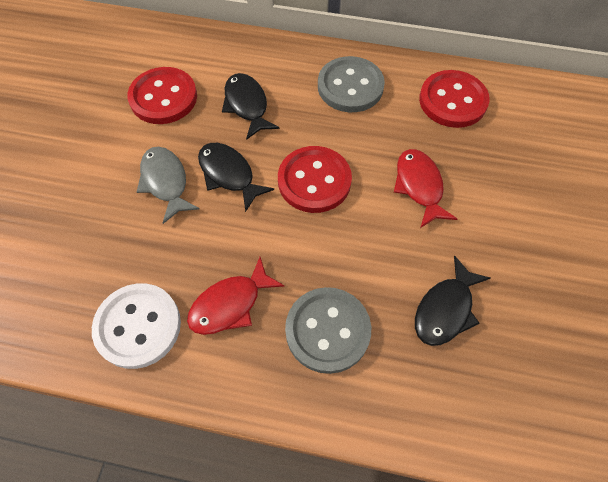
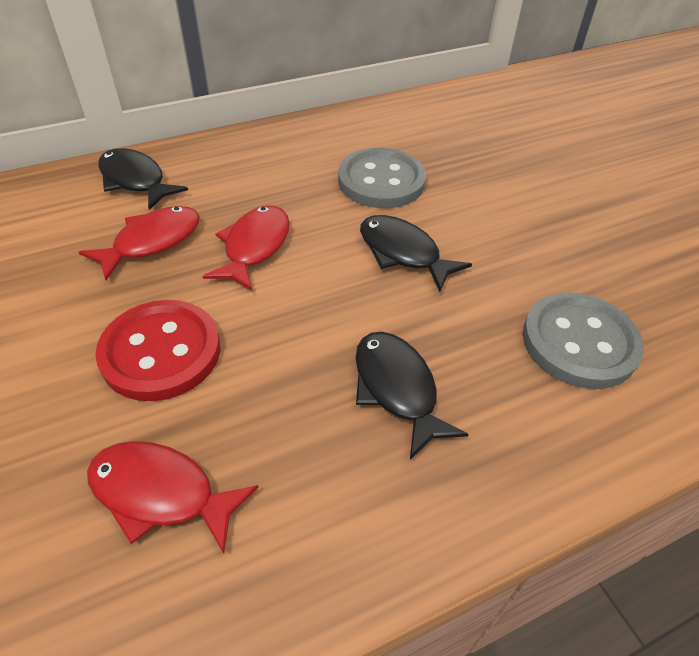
grey fish: [137,147,200,224] = 1 -> none = 0
red button: [127,67,197,124] [278,146,352,213] [419,70,490,128] = 3 -> [95,300,220,401] = 1
red fish: [187,257,284,335] [394,149,457,228] = 2 -> [79,206,200,280] [87,441,258,554] [202,205,290,291] = 3
white button: [92,283,181,369] = 1 -> none = 0

